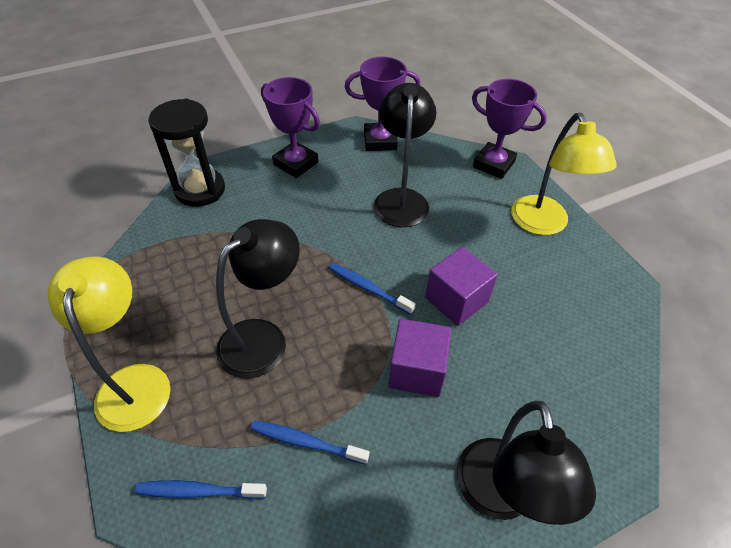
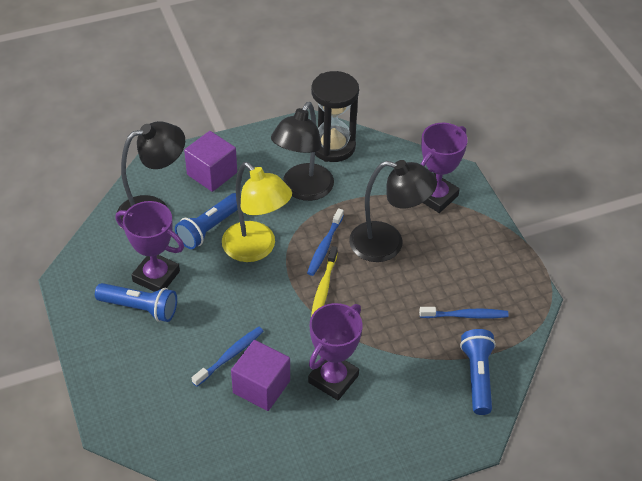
blue flashlight: none = 0 -> [95,283,177,322] [175,193,238,249] [460,329,496,415] = 3
yellow lamp: [48,256,171,432] [511,113,617,235] = 2 -> [222,162,292,262] = 1
yellow toothbrush: none = 0 -> [311,246,338,316] = 1

